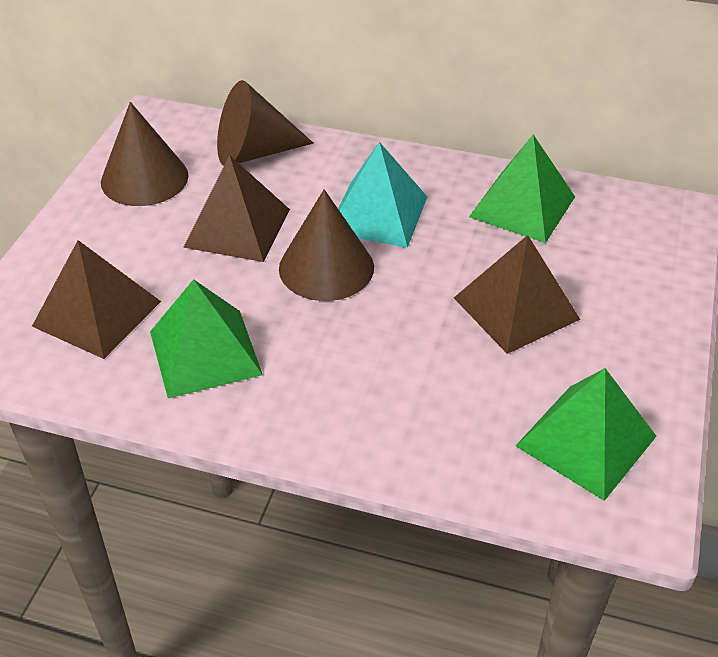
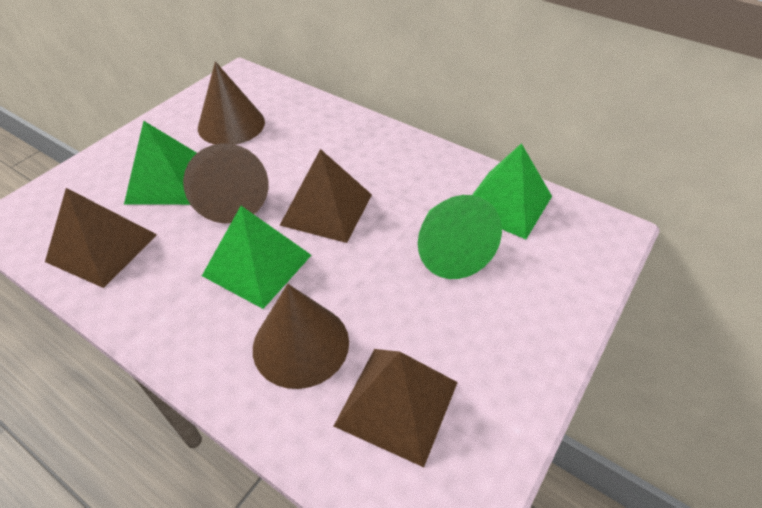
green cone: none = 0 -> [418,195,502,279] = 1
turquoise pyramid: [338,142,427,248] = 1 -> none = 0

